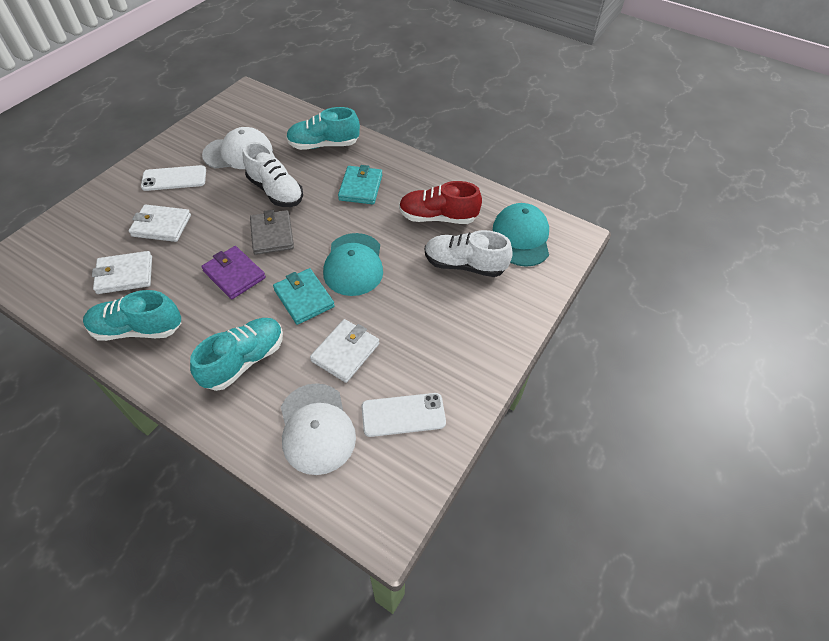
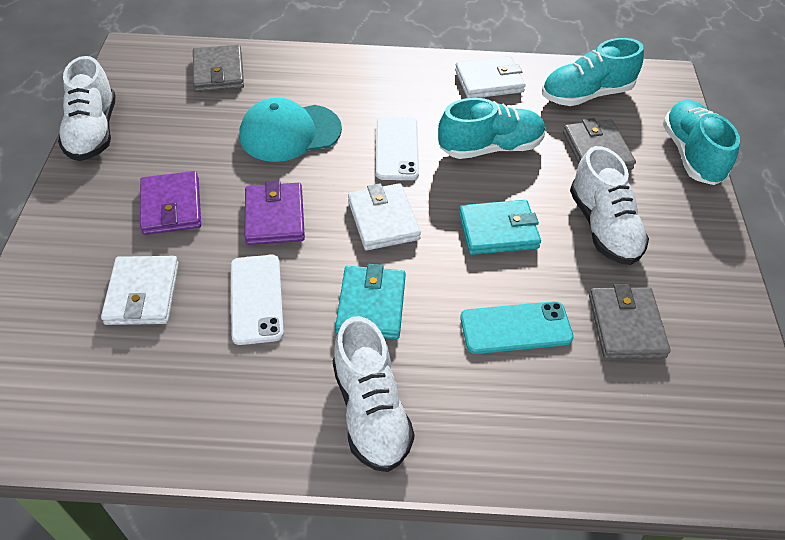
grey wallet: [250,210,294,255] = 1 -> [193,45,244,92] [563,118,636,170] [589,284,671,359] = 3
purple wallet: [201,246,266,299] = 1 -> [140,171,201,235] [245,180,305,245] = 2
red shoe: [399,181,482,224] = 1 -> none = 0
turquoise cap: [323,233,383,296] [493,203,549,267] = 2 -> [240,98,342,162] = 1
turquoise phone: none = 0 -> [460,301,574,354] = 1
white cap: [202,127,273,169] [281,383,356,475] = 2 -> none = 0
white shoe: [243,142,303,207] [425,230,513,277] = 2 -> [58,56,116,161] [333,316,415,472] [570,146,649,265] = 3

